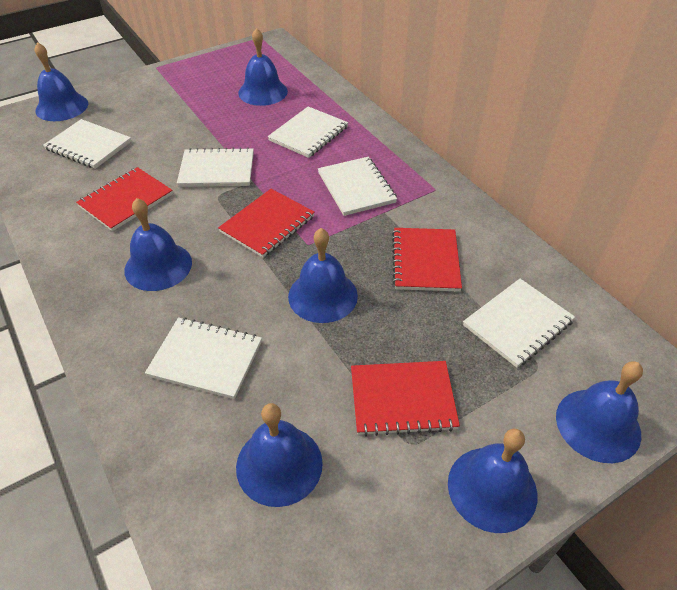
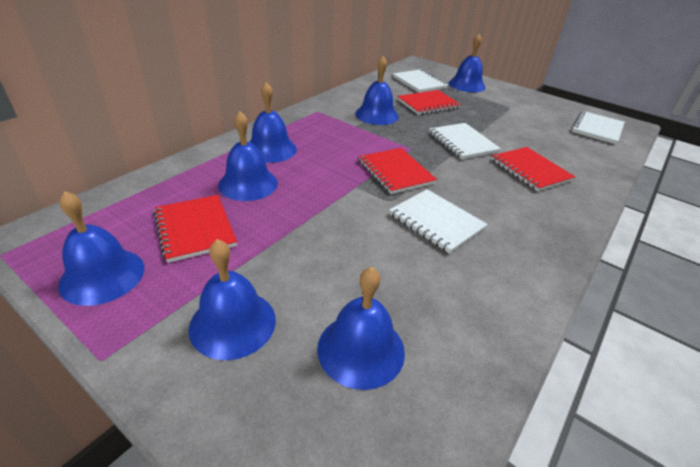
white notebook: [43,119,131,169] [145,317,262,399] [177,147,254,187] [268,106,348,158] [318,157,397,216] [463,279,575,368] = 6 -> [389,189,488,254] [393,69,448,93] [429,123,501,159] [571,111,625,144] = 4

